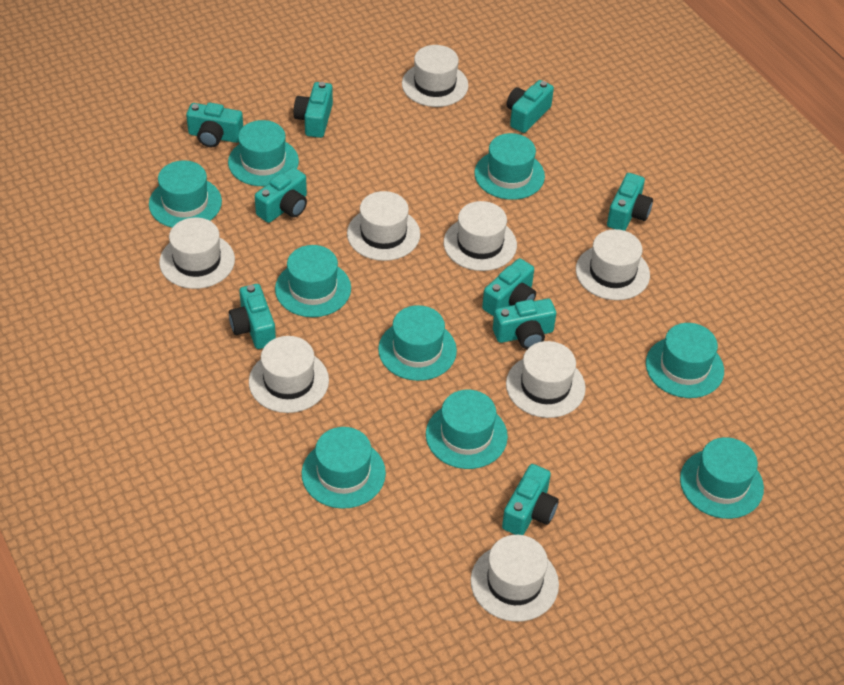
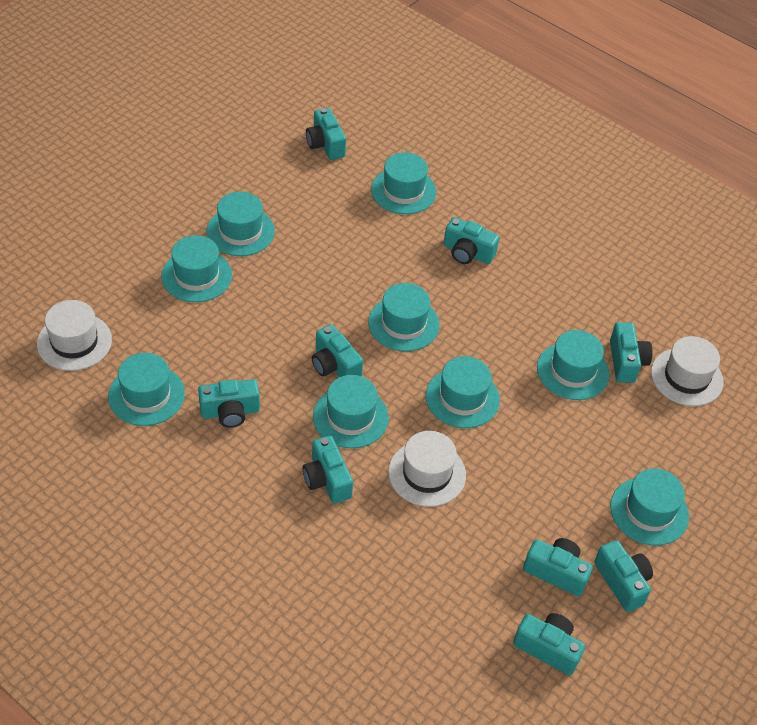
white hat: [159,217,235,289] [249,336,329,413] [347,191,420,261] [402,45,469,107] [444,201,517,271] [471,535,559,622] [506,341,586,418] [576,229,650,300] = 8 -> [37,300,112,371] [388,431,466,507] [651,336,723,406] = 3

